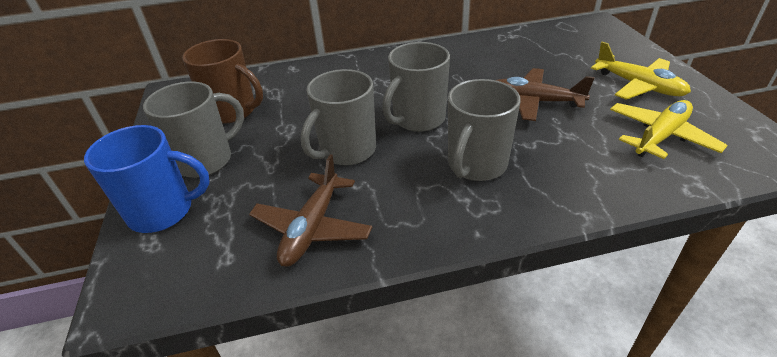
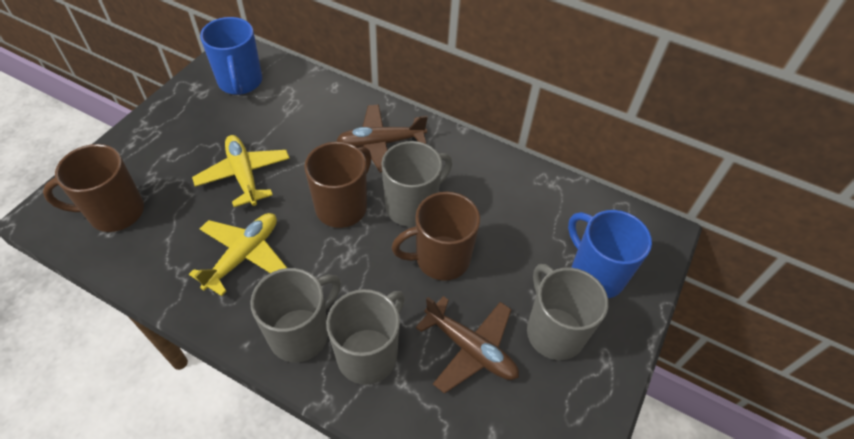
blue mug: [84,125,210,233] = 1 -> [200,17,262,95] [568,210,652,298] = 2
brown mug: [182,39,263,124] = 1 -> [43,144,144,232] [305,142,371,228] [391,192,480,281] = 3

